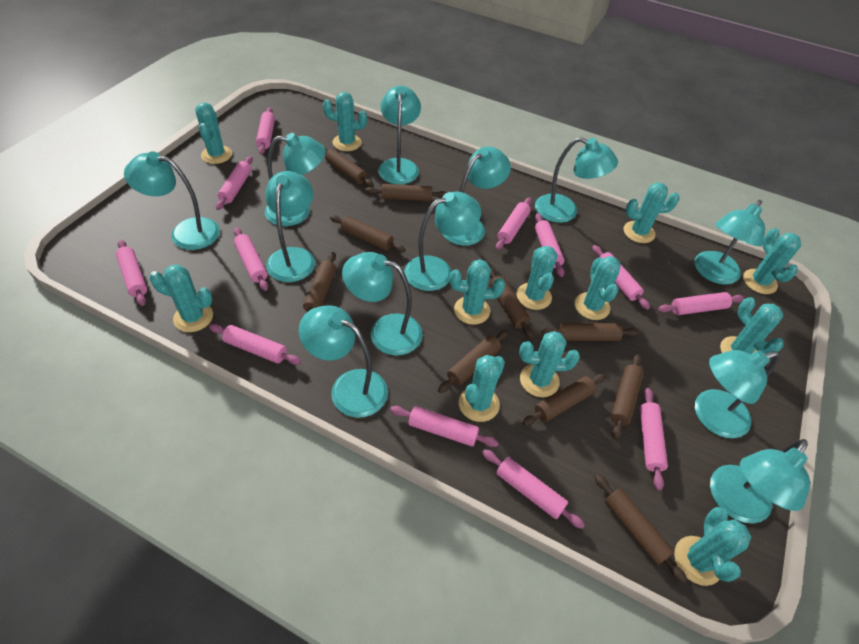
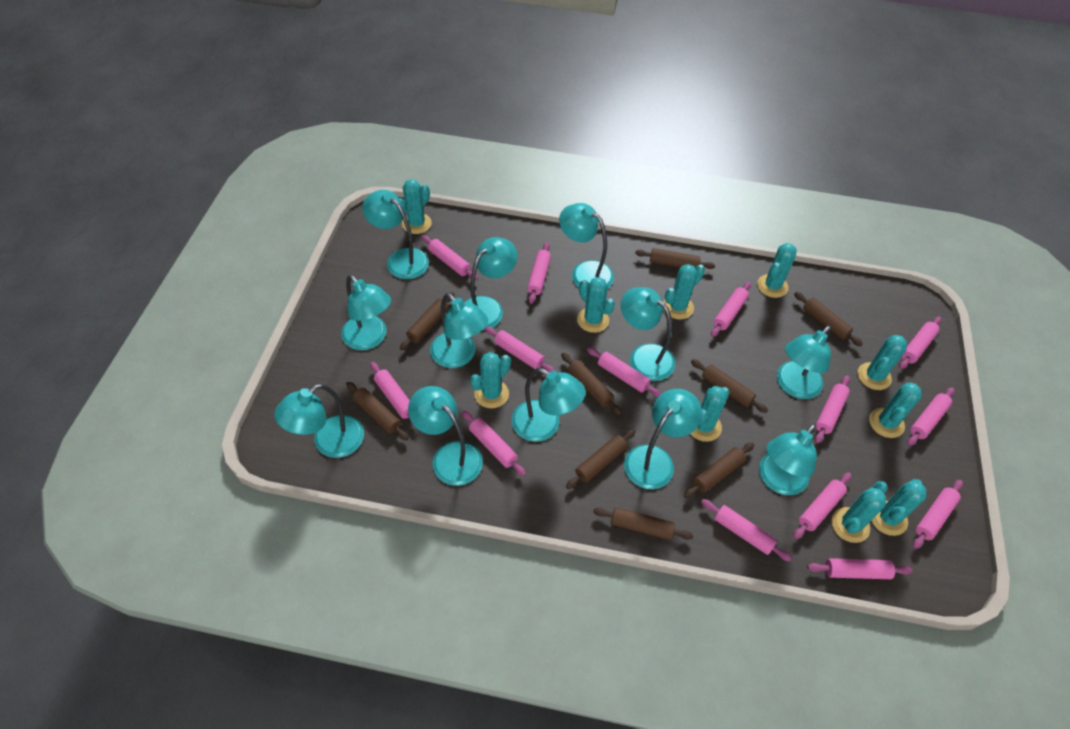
brown rolling pin: [303,252,336,312] [325,148,374,187] [330,215,406,252] [365,184,447,201] [438,330,508,393] [490,268,534,339] [522,374,606,426] [541,323,639,341] [595,474,687,583] [611,354,644,439] = 10 -> [346,381,409,441] [400,292,455,350] [561,352,622,415] [566,429,636,489] [593,507,693,540] [635,248,715,269] [684,443,754,498] [691,359,768,413] [794,292,863,347] = 9
pink rolling pin: [116,240,147,306] [209,324,301,365] [216,156,253,210] [234,227,268,291] [256,107,275,155] [390,406,499,447] [482,449,585,529] [496,197,532,250] [535,213,564,277] [592,245,650,310] [640,388,668,490] [658,292,744,315] = 12 -> [370,362,414,426] [422,235,478,280] [462,410,526,476] [485,327,555,372] [527,242,551,304] [587,347,661,397] [701,499,792,562] [711,282,751,337] [793,473,851,539] [807,558,913,579] [815,375,850,444] [899,317,941,369] [907,387,955,446] [913,480,963,549] = 14
turquoise cactus: [149,264,213,332] [195,103,232,164] [323,92,367,151] [450,259,505,325] [459,355,505,422] [517,246,558,310] [519,331,580,397] [575,256,621,320] [623,182,680,243] [674,507,751,586] [720,297,784,354] [743,228,801,294] = 12 -> [399,179,432,234] [470,352,511,408] [577,277,615,333] [663,264,705,319] [691,386,730,442] [757,243,797,298] [832,481,888,543] [858,335,907,390] [869,383,922,438] [871,479,927,536] = 10

